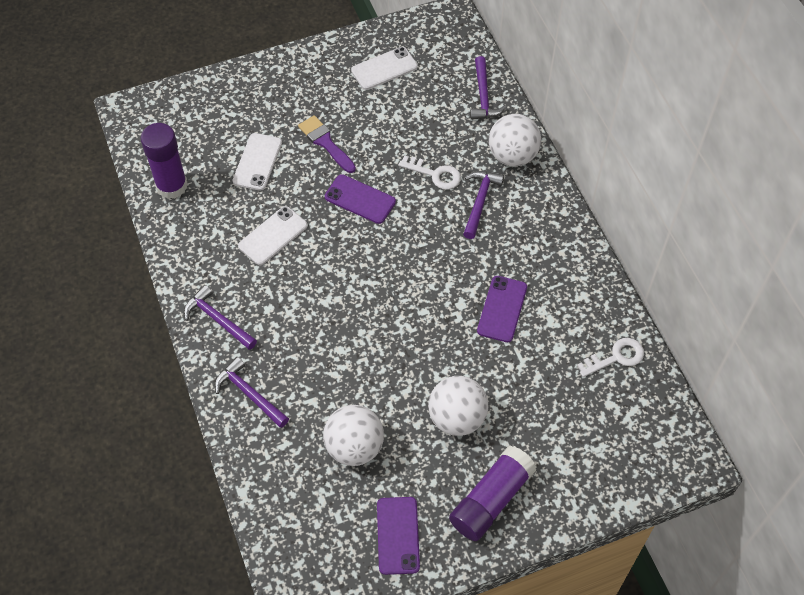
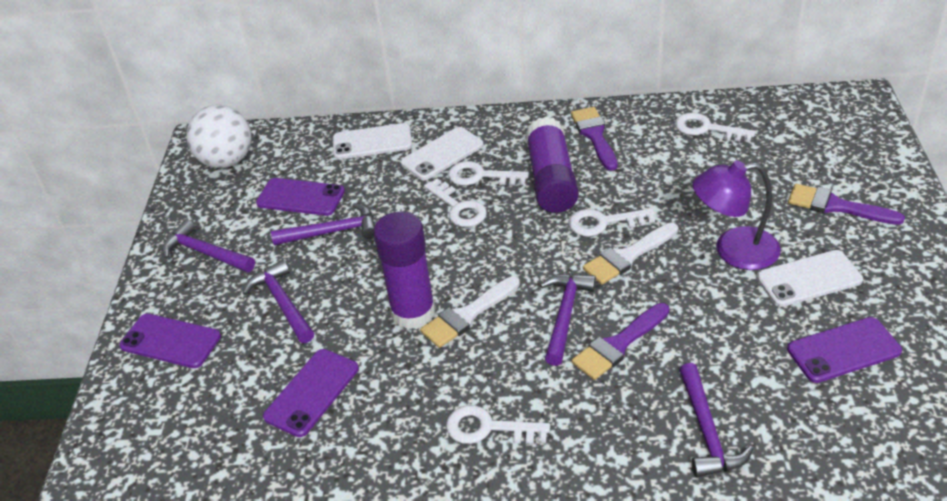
purple brush: [298,115,356,173] = 1 -> [571,107,618,171] [571,303,669,380] [788,184,905,225] = 3
purple hammer: [184,285,257,350] [215,357,289,428] [463,171,504,239] [470,56,506,120] = 4 -> [162,219,255,272] [243,260,314,343] [271,203,375,245] [540,273,596,366] [679,363,753,477] = 5
purple lamp: none = 0 -> [693,161,781,270] = 1
purple phone: [325,174,396,224] [377,497,420,575] [477,276,527,342] = 3 -> [120,314,221,368] [256,178,345,216] [263,349,359,437] [787,317,902,383] = 4
white ball: [323,405,384,466] [428,376,488,436] [489,114,541,166] = 3 -> [186,104,251,168] = 1
white brush: none = 0 -> [420,276,520,348] [583,223,678,285] = 2
white key: [399,155,461,189] [577,338,644,377] = 2 -> [424,178,487,227] [446,405,550,444] [448,161,529,186] [568,208,655,237] [675,113,755,142] = 5

